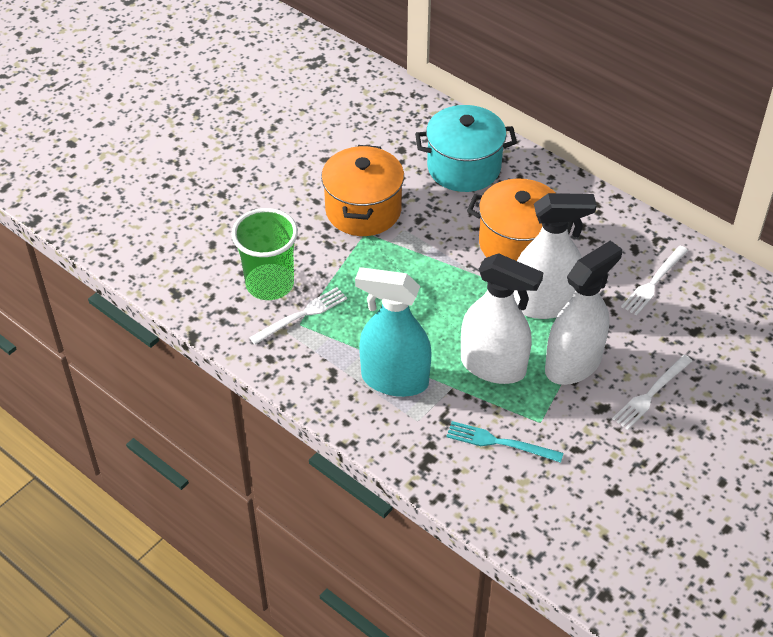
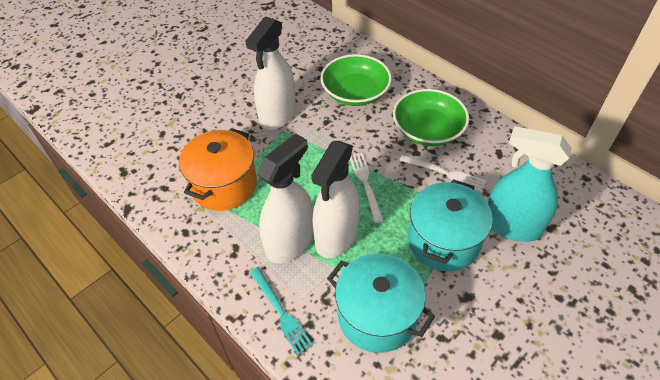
green bowl: none = 0 -> [320,54,392,106] [393,89,469,146] = 2
green cup: [232,208,298,300] = 1 -> none = 0
orange pot: [321,145,404,236] [467,179,573,261] = 2 -> [179,128,257,211] = 1
turquoise pot: [415,105,517,192] = 1 -> [327,253,435,353] [408,179,493,271] = 2
white fork: [249,287,347,345] [612,355,692,430] [621,246,688,316] = 3 -> [350,153,384,223] [399,155,486,192] = 2

